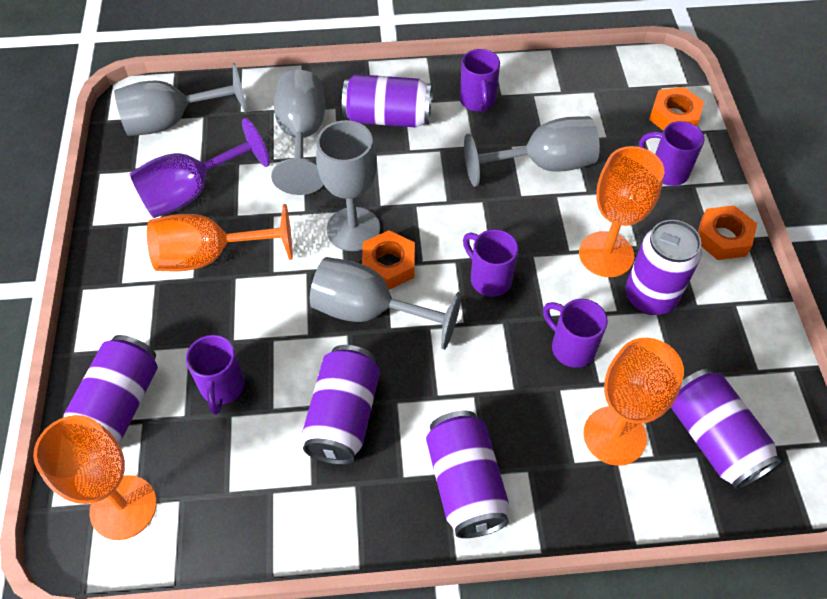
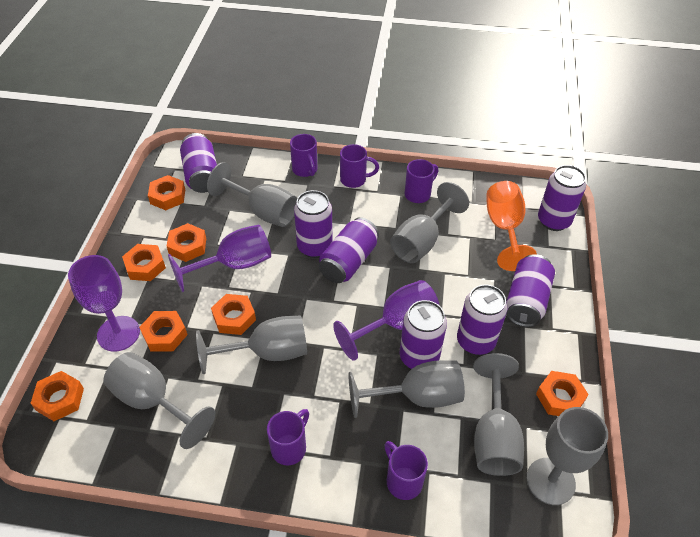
grey goblet: [114,63,248,136] [271,70,325,195] [310,257,462,350] [316,120,380,251] [464,116,600,187] = 5 -> [103,352,215,449] [196,315,307,374] [207,162,297,227] [349,360,465,418] [390,182,469,263] [473,353,524,476] [526,407,608,505] = 7
orange goblet: [33,415,157,540] [147,204,293,271] [579,146,664,277] [583,338,684,466] = 4 -> [487,181,537,271] = 1
orange nut: [362,230,415,290] [649,87,704,130] [698,205,757,260] = 3 -> [30,371,84,421] [122,244,166,281] [139,311,187,352] [148,175,185,210] [167,223,206,262] [211,294,256,335] [536,371,589,416] = 7
purple can: [63,335,158,442] [302,345,380,465] [342,74,432,128] [426,411,509,538] [625,220,702,315] [671,369,781,489] = 6 -> [180,133,217,193] [294,190,333,258] [319,217,379,283] [400,300,447,369] [457,284,507,355] [506,254,555,327] [538,165,586,231] = 7
purple goblet: [130,118,270,218] = 1 -> [68,255,140,352] [168,225,271,292] [333,280,439,361] = 3

